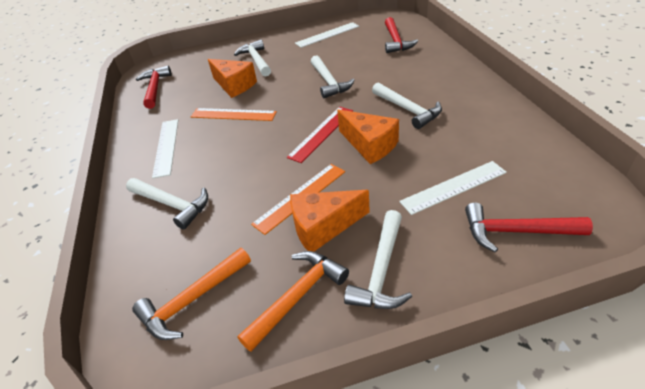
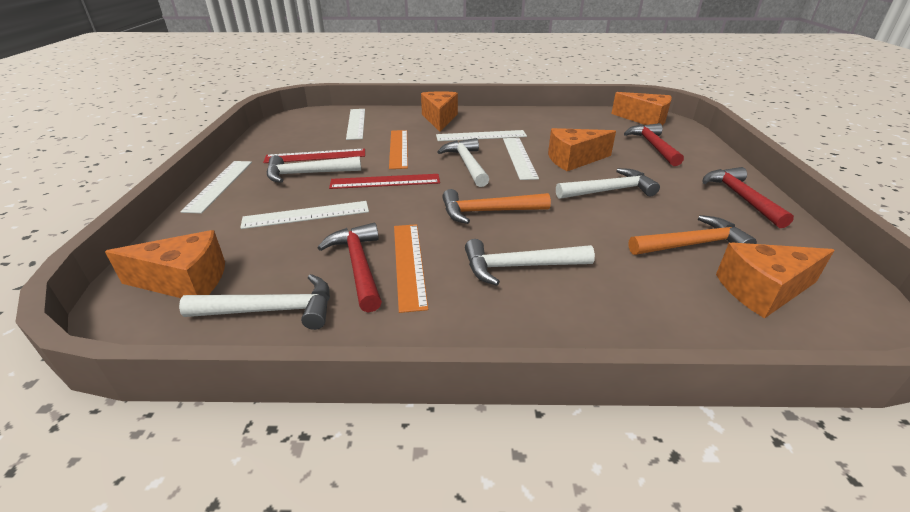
orange cheese: [208,59,257,98] [290,190,370,252] [337,109,399,164] = 3 -> [105,230,225,298] [421,91,458,132] [548,128,616,171] [611,92,672,125] [716,242,835,318] = 5
red ruler: [287,107,353,163] = 1 -> [263,149,365,163] [329,174,440,189] = 2
white ruler: [152,119,178,179] [295,22,359,48] [399,161,507,215] = 3 -> [180,161,252,214] [240,201,369,229] [346,109,365,140] [436,130,527,141] [503,138,539,180] = 5

